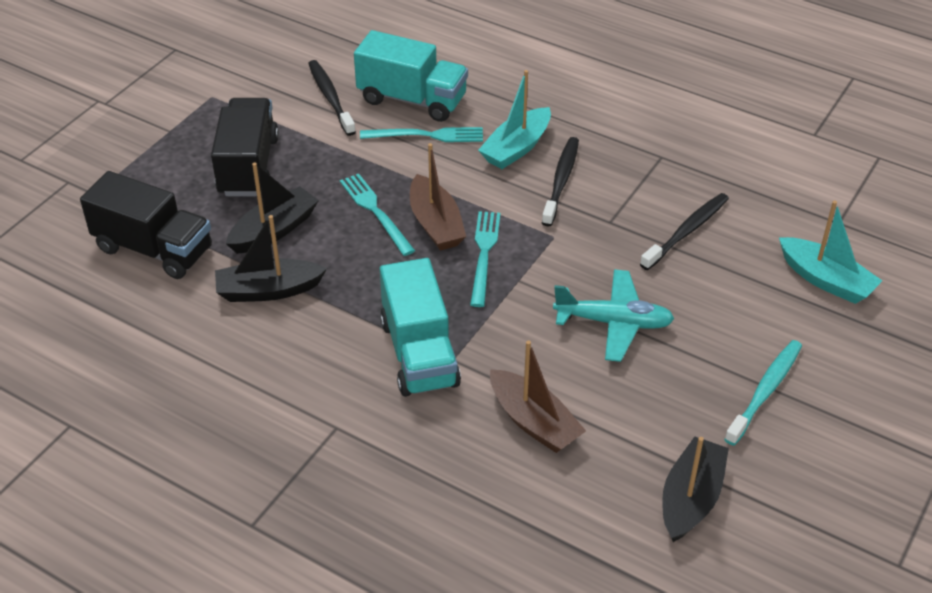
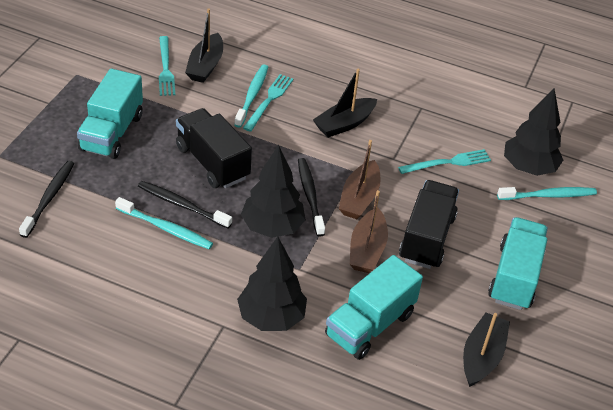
black tree: none = 0 -> [237,237,307,331] [241,145,306,238] [504,88,563,176] = 3
turquoise boat: [478,70,551,169] [779,200,882,304] = 2 -> none = 0
turquoise plane: [553,269,675,362] = 1 -> none = 0
turquoise toothbrush: [724,340,802,446] = 1 -> [115,197,213,249] [234,65,268,128] [497,187,597,200] = 3
turquoise truck: [354,30,468,122] [380,258,461,397] = 2 -> [77,68,143,159] [325,255,423,360] [488,217,548,310] = 3

